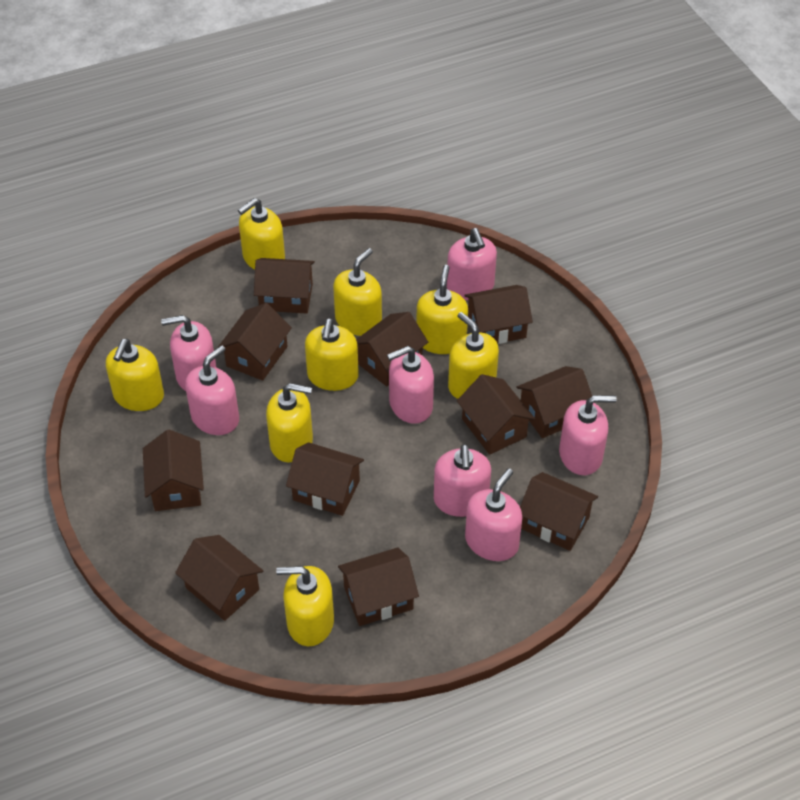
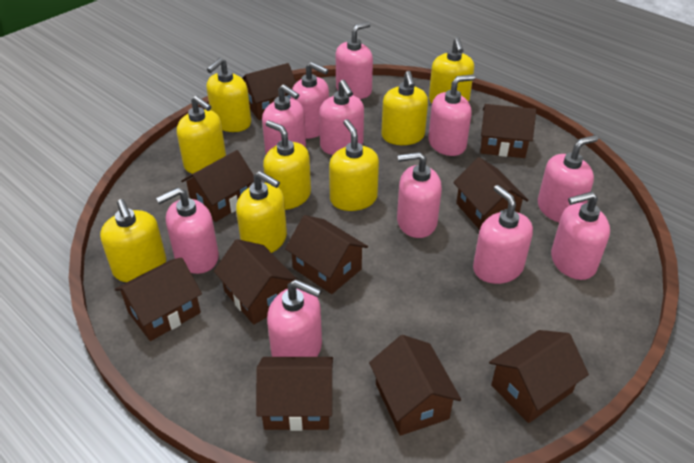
brown house: [143,429,204,511] [175,535,263,621] [217,303,292,381] [254,258,315,314] [286,442,364,516] [338,547,419,626] [356,312,428,386] [457,374,535,455] [464,285,533,344] [516,366,595,438] [520,472,598,551] = 11 -> [115,257,202,341] [181,150,254,222] [214,239,298,325] [242,63,296,120] [256,357,333,431] [285,215,368,294] [369,335,461,436] [453,157,529,230] [480,104,536,158] [489,330,589,423] = 10
pink soap dispenser: [161,315,217,391] [185,345,239,435] [387,346,434,424] [434,444,491,517] [447,228,497,300] [465,468,523,561] [559,395,617,475] = 7 -> [156,187,219,274] [262,84,306,154] [267,279,322,357] [290,62,329,139] [319,80,364,155] [336,22,373,99] [397,152,442,238] [428,74,475,156] [473,185,533,284] [538,135,598,223] [551,191,610,280] = 11

